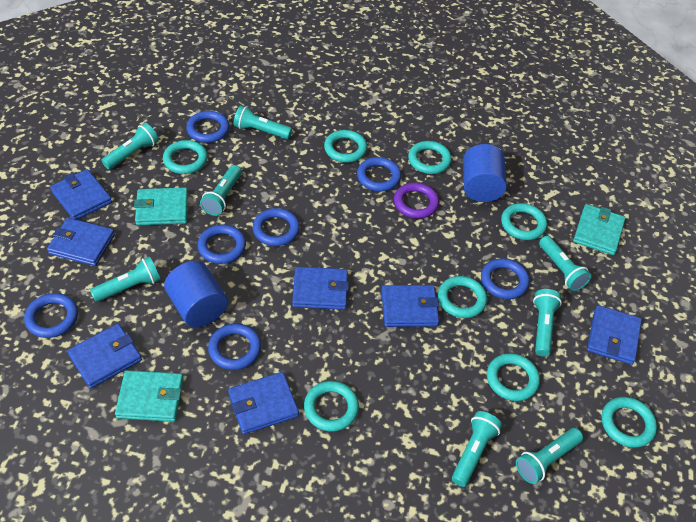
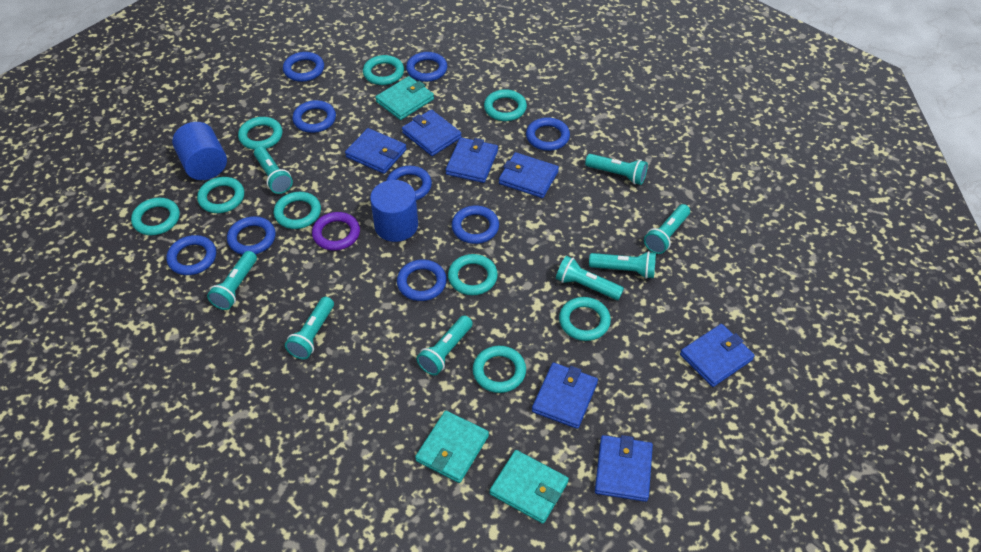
blue ring: [24,293,78,338] [186,111,230,143] [197,225,246,264] [208,323,261,370] [253,208,300,246] [357,157,401,192] [481,258,529,299] = 7 -> [166,235,216,275] [227,216,276,255] [283,52,324,82] [292,100,336,133] [386,166,432,200] [397,260,447,301] [406,52,447,82] [452,205,499,244] [526,117,570,151] = 9
turquoise ring: [163,140,208,174] [304,381,359,431] [324,130,367,163] [408,141,452,174] [438,276,487,318] [487,353,540,401] [501,203,547,240] [601,397,657,448] = 8 -> [131,198,180,235] [197,177,244,213] [238,117,283,150] [274,192,321,229] [363,55,404,85] [448,254,498,295] [473,346,526,393] [484,89,527,121] [559,297,611,341] = 9

